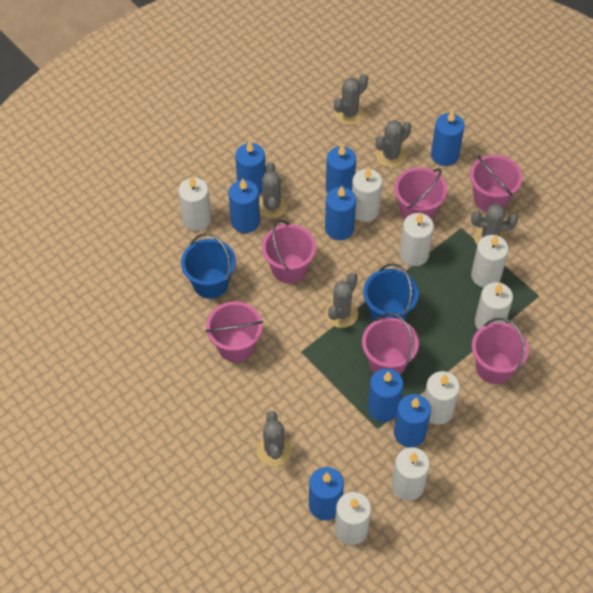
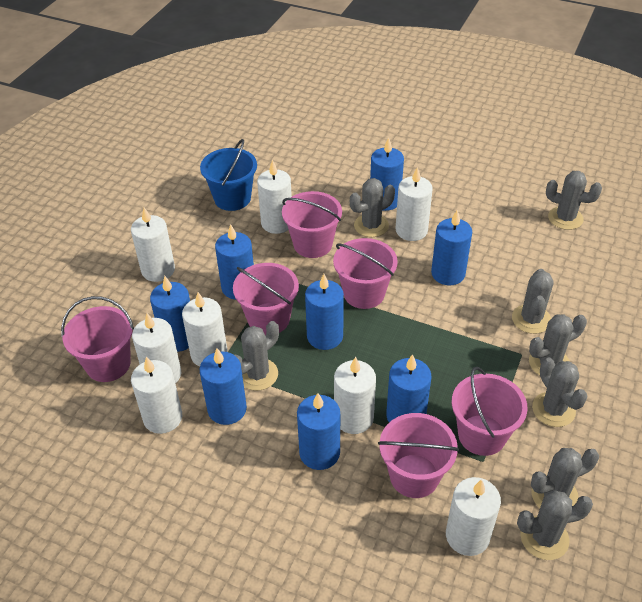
blue bucket: [181,233,236,299] [363,263,419,322] = 2 -> [200,139,257,211] = 1
grey cactus: [257,411,292,466] [259,162,288,219] [325,273,358,328] [334,74,368,125] [376,120,411,168] [471,204,518,245] = 6 -> [235,321,279,391] [350,178,395,237] [512,269,554,334] [517,490,593,560] [529,314,587,375] [531,448,599,508] [532,357,588,427] [546,171,602,230] = 8

